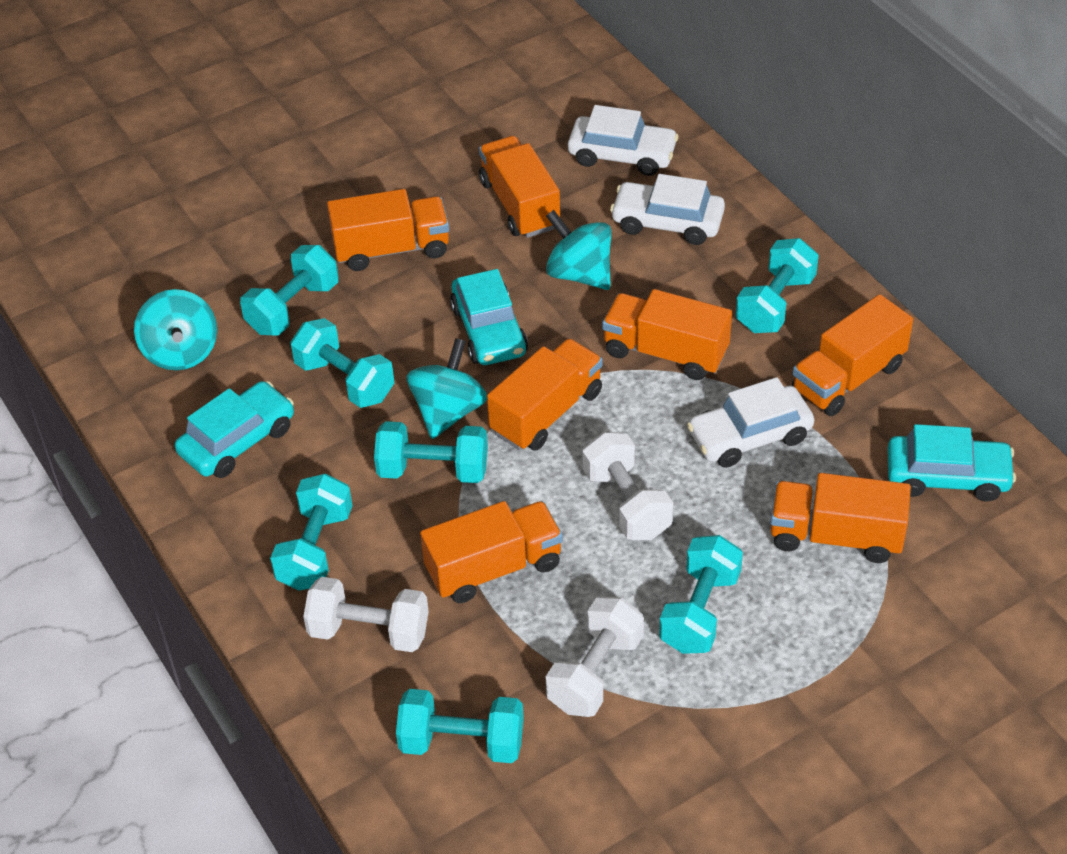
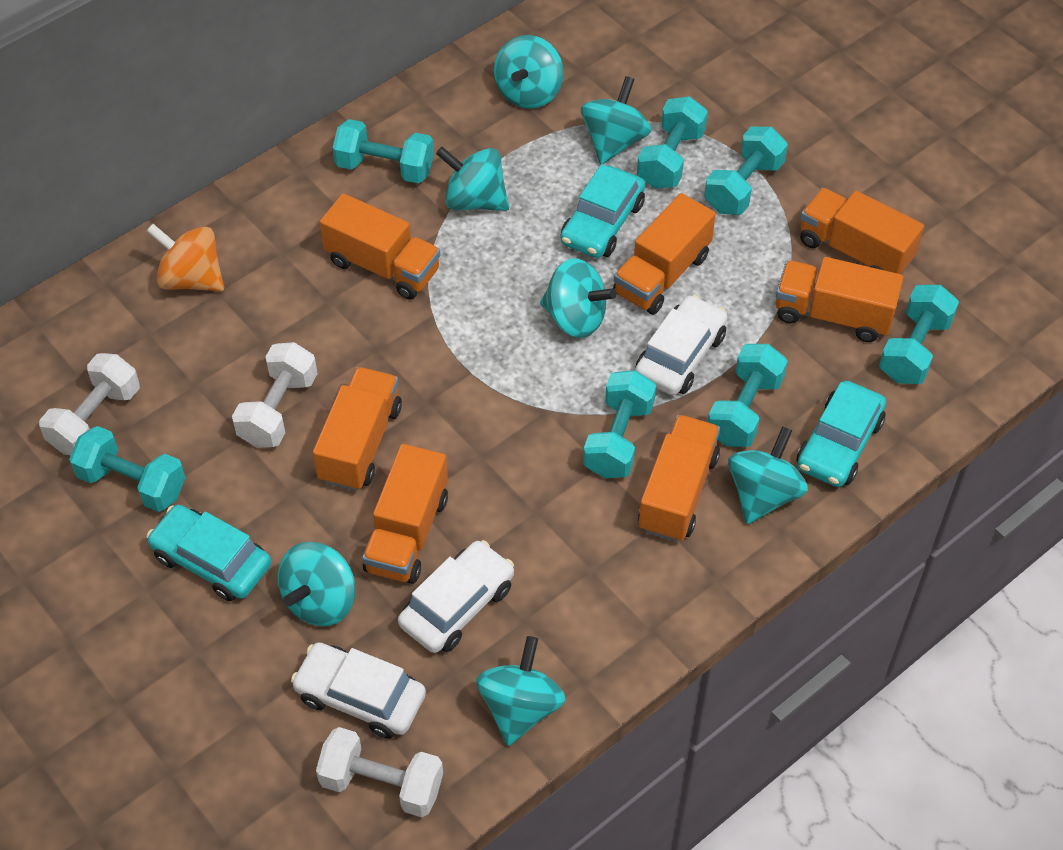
orange spinning top: none = 0 -> [147,224,224,292] = 1
turquoise spinning top: [134,289,217,370] [406,338,487,439] [546,210,611,290] = 3 -> [278,542,356,626] [436,147,509,211] [476,636,566,746] [494,35,563,109] [540,259,617,338] [581,76,651,165] [728,426,808,524] = 7

